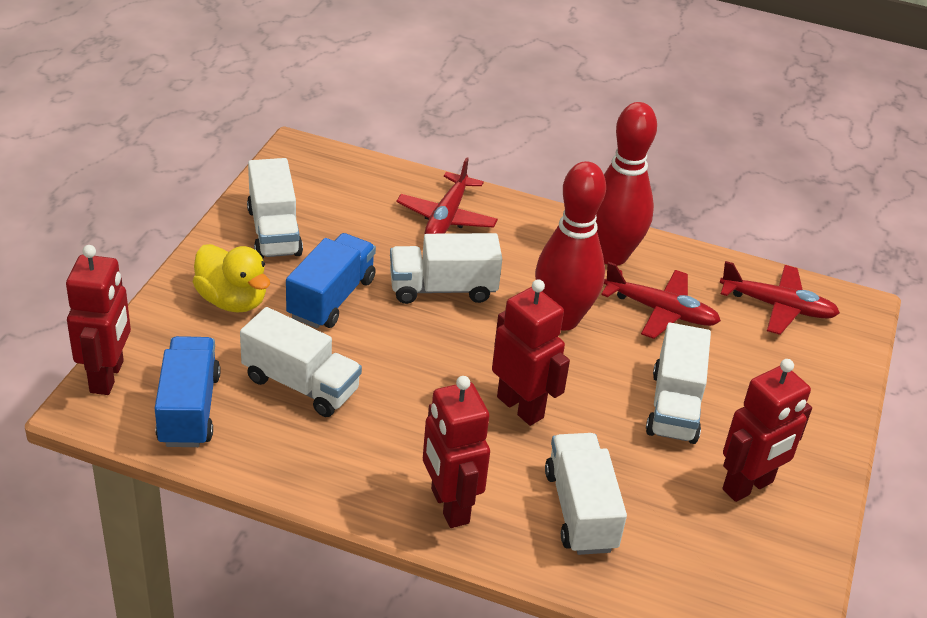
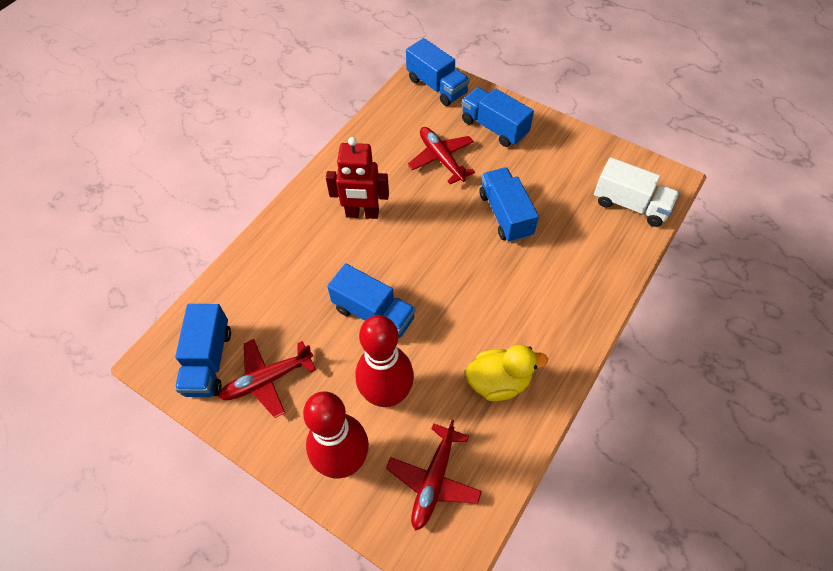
blue truck: [155,336,220,447] [286,233,376,328] = 2 -> [175,304,231,397] [327,263,416,338] [406,38,470,106] [462,87,534,147] [480,167,539,243] = 5
red robot: [66,245,131,395] [423,376,490,528] [492,279,570,426] [722,359,812,502] = 4 -> [326,137,389,219] = 1
white truck: [240,307,362,417] [247,158,303,258] [390,233,502,304] [545,433,627,555] [646,323,711,444] = 5 -> [594,157,679,227] = 1

